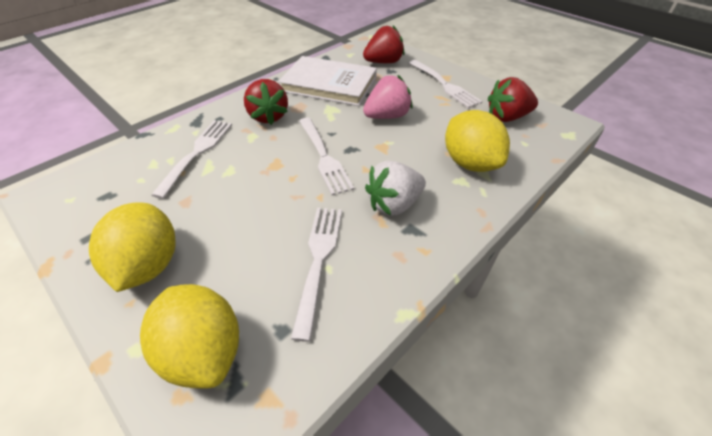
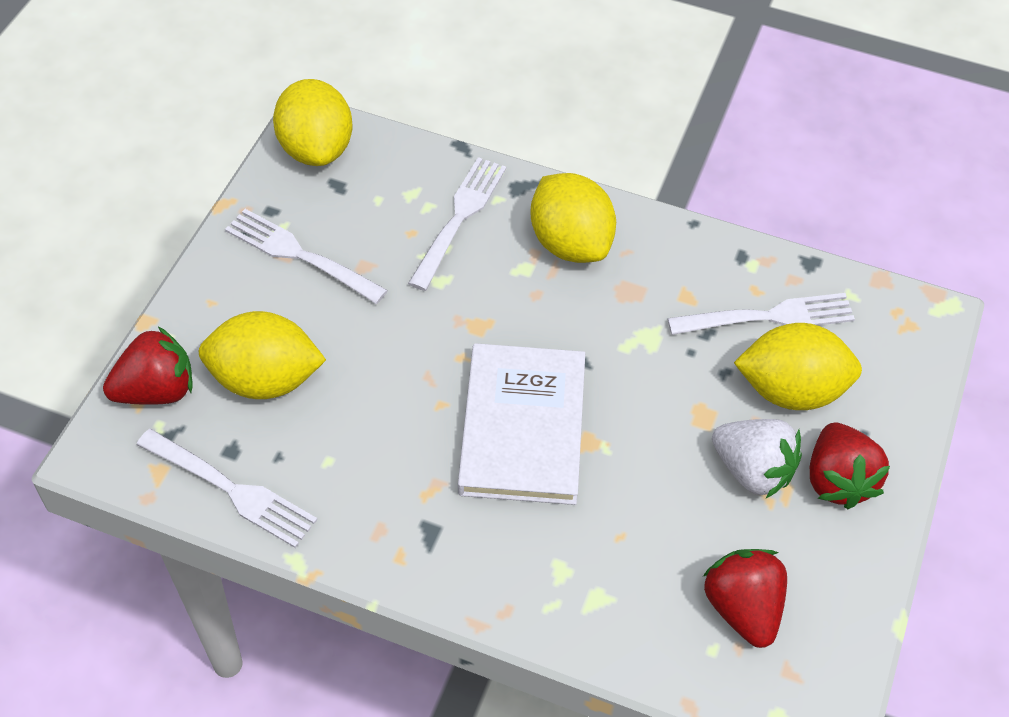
pink strawberry: [363,75,412,119] = 1 -> none = 0
yellow lemon: [89,202,176,292] [140,284,239,389] [445,110,510,172] = 3 -> [199,311,326,399] [273,79,352,166] [530,173,616,263] [734,323,862,410] = 4

